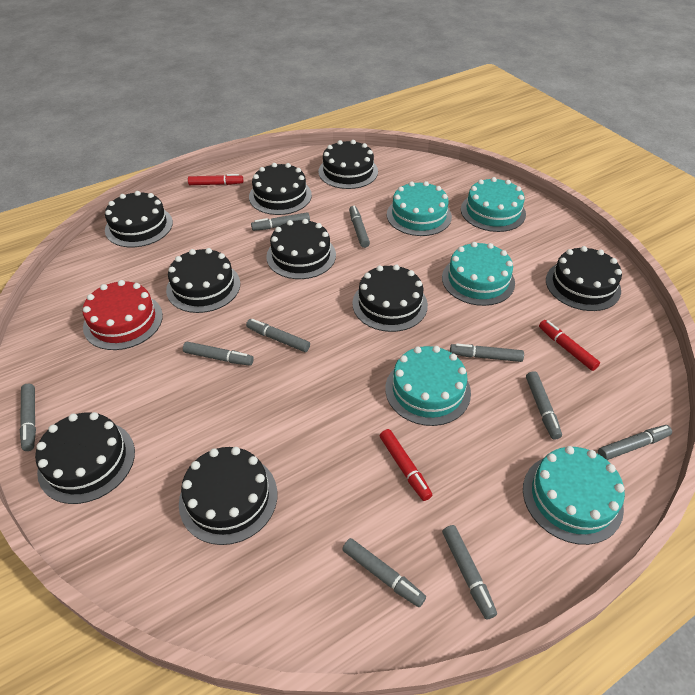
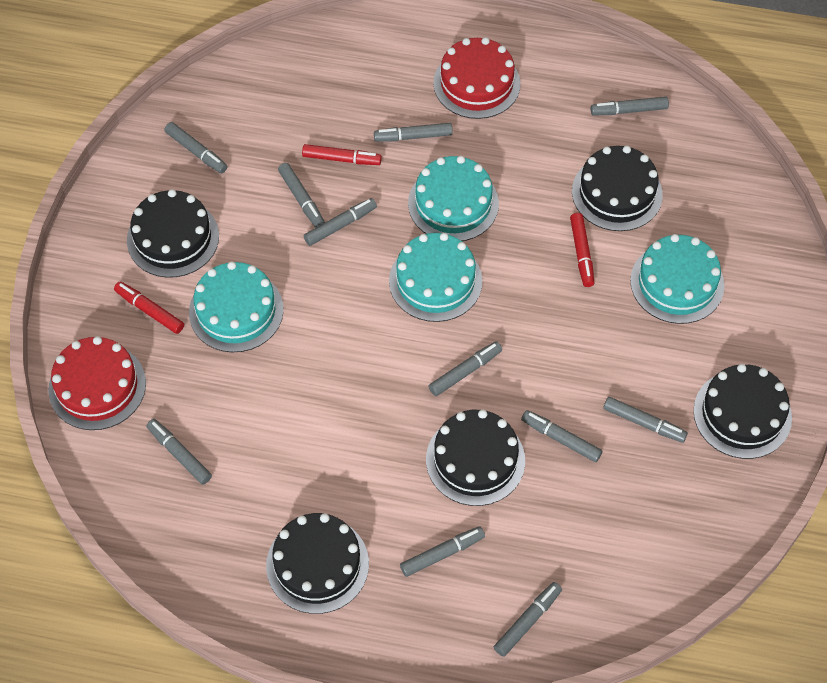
black cake: [35,412,135,504] [105,191,173,247] [166,248,240,313] [179,447,277,545] [249,163,312,215] [266,219,336,279] [318,140,378,189] [352,264,428,332] [546,246,622,311] = 9 -> [127,189,219,278] [266,513,369,614] [426,410,525,506] [572,146,663,231] [693,364,792,459] = 5
grey marker: [20,384,36,451] [183,342,254,366] [246,319,310,352] [251,212,310,231] [342,538,426,607] [349,206,370,248] [442,525,497,619] [450,344,524,362] [526,371,562,440] [598,425,672,460] = 10 -> [146,419,212,485] [165,122,227,173] [278,163,324,227] [304,198,377,246] [374,123,453,142] [400,526,485,577] [429,341,502,396] [494,582,562,657] [521,410,602,462] [591,96,669,115] [603,397,688,443] = 11
red cake: [82,280,163,350] = 1 -> [48,336,146,430] [433,37,521,119] = 2
turquoise cake: [385,346,471,426] [387,181,452,236] [442,242,515,306] [461,177,526,232] [523,446,625,545] = 5 -> [189,261,284,352] [389,233,482,322] [408,156,499,241] [630,234,724,324] = 4

